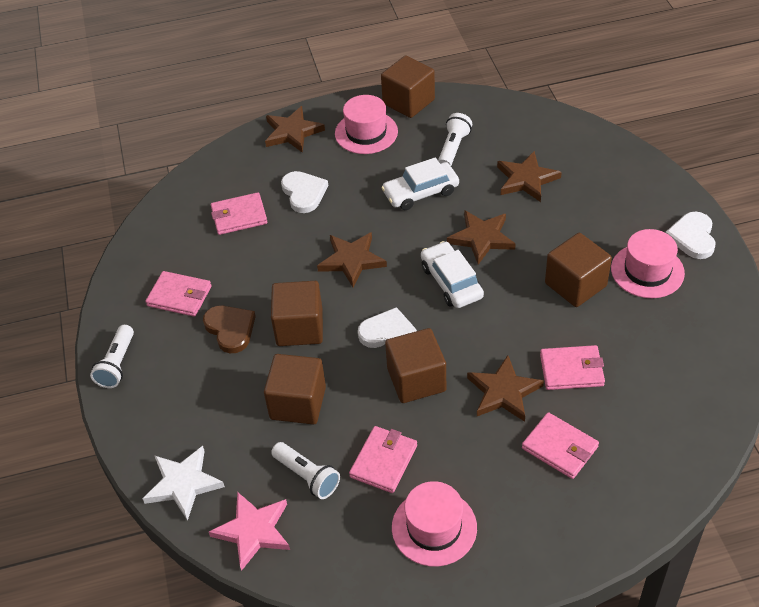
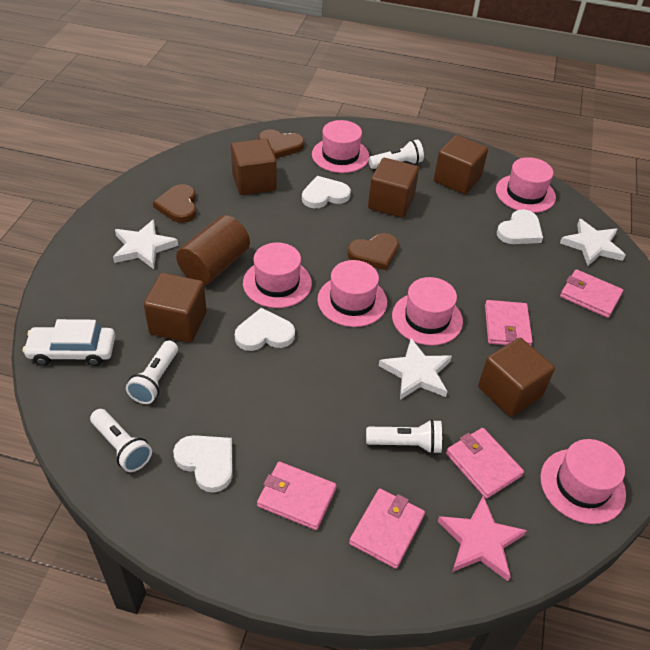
brown cylinder: none = 0 -> [176,215,250,285] = 1
brown heart: [203,306,256,353] = 1 -> [153,184,197,223] [258,130,304,159] [347,233,399,270] = 3
brown star: [265,106,325,153] [317,232,387,287] [447,210,516,265] [467,355,544,422] [497,151,562,202] = 5 -> none = 0
pink hat: [335,95,398,154] [392,481,477,567] [611,229,685,298] = 3 -> [243,243,312,308] [312,120,369,173] [317,260,387,327] [392,277,463,345] [496,157,556,213] [540,439,626,524] = 6
white car: [381,157,459,210] [421,241,484,308] = 2 -> [23,319,115,366] = 1
white flashlight: [90,325,134,388] [271,442,340,499] [438,113,472,166] = 3 -> [90,409,152,472] [126,341,178,404] [366,419,442,454] [369,139,424,169] = 4
white heart: [281,171,328,213] [358,307,417,348] [665,212,716,259] = 3 -> [173,435,233,493] [235,308,295,351] [302,176,351,208] [497,209,543,244] = 4
white star: [142,446,225,521] = 1 -> [113,219,178,269] [379,338,452,400] [560,219,625,266] = 3

